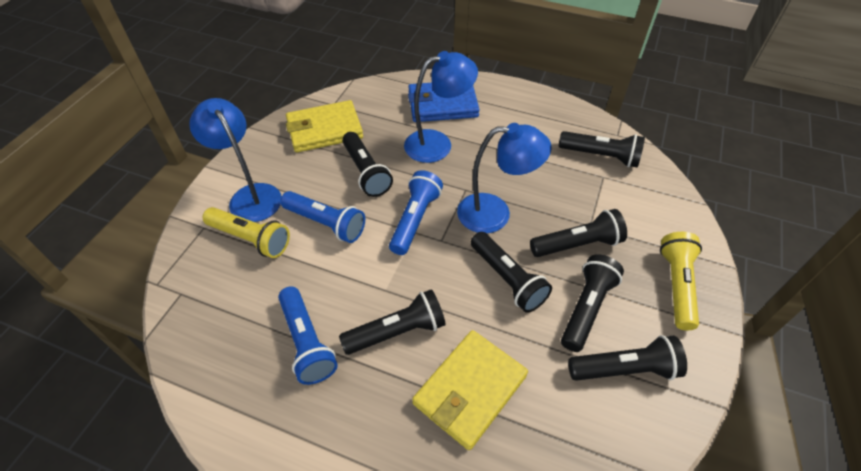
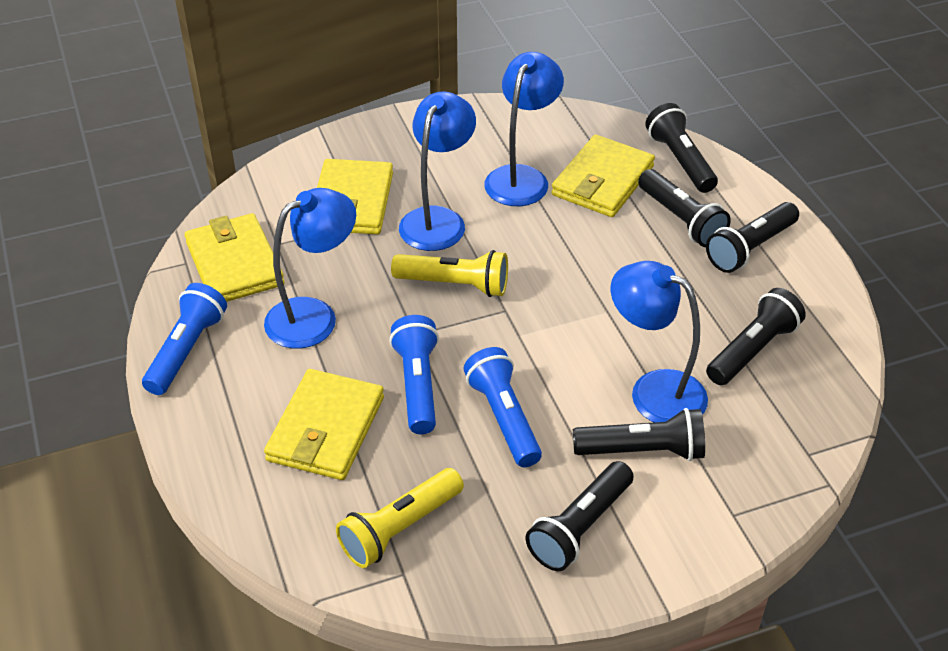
black flashlight: [339,289,446,355] [342,132,393,197] [471,232,552,313] [530,209,627,257] [559,131,645,168] [561,254,624,352] [568,335,687,381] = 7 -> [526,461,634,571] [573,408,705,461] [638,169,731,247] [645,103,718,193] [706,202,799,273] [706,288,806,385] = 6
blue lamp: [189,98,281,222] [404,51,478,163] [457,123,552,233] = 3 -> [264,188,356,349] [399,91,476,251] [485,52,564,206] [611,261,708,422] = 4
blue wallet: [408,83,480,122] = 1 -> none = 0
yellow wallet: [286,100,363,153] [412,330,528,450] = 2 -> [185,213,285,302] [264,369,384,480] [317,159,393,234] [551,135,655,217] = 4

